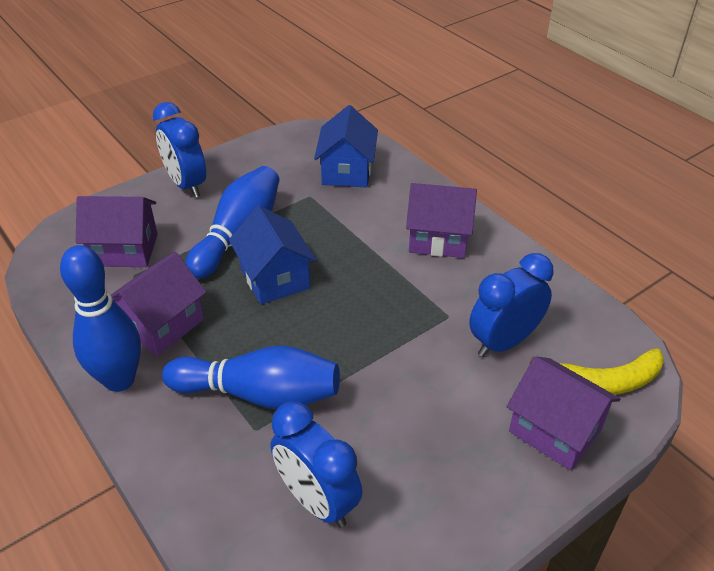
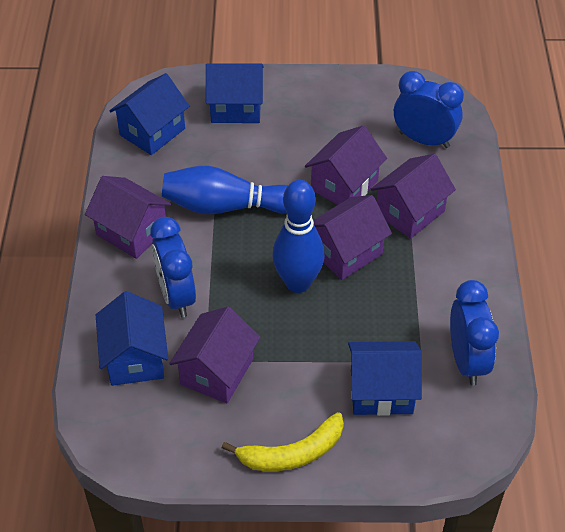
blue bowling pin: [60,245,141,392] [162,346,340,409] [185,166,279,279] = 3 -> [162,166,287,214] [272,180,325,293] = 2
blue house: [229,206,317,304] [314,105,378,187] = 2 -> [96,291,168,386] [109,73,190,155] [206,63,264,123] [348,341,422,416] = 4
purple house: [76,196,158,267] [111,252,206,356] [406,183,477,258] [506,356,620,470] = 4 -> [85,176,171,259] [169,307,260,403] [305,125,387,205] [313,195,392,280] [371,154,456,239] = 5

